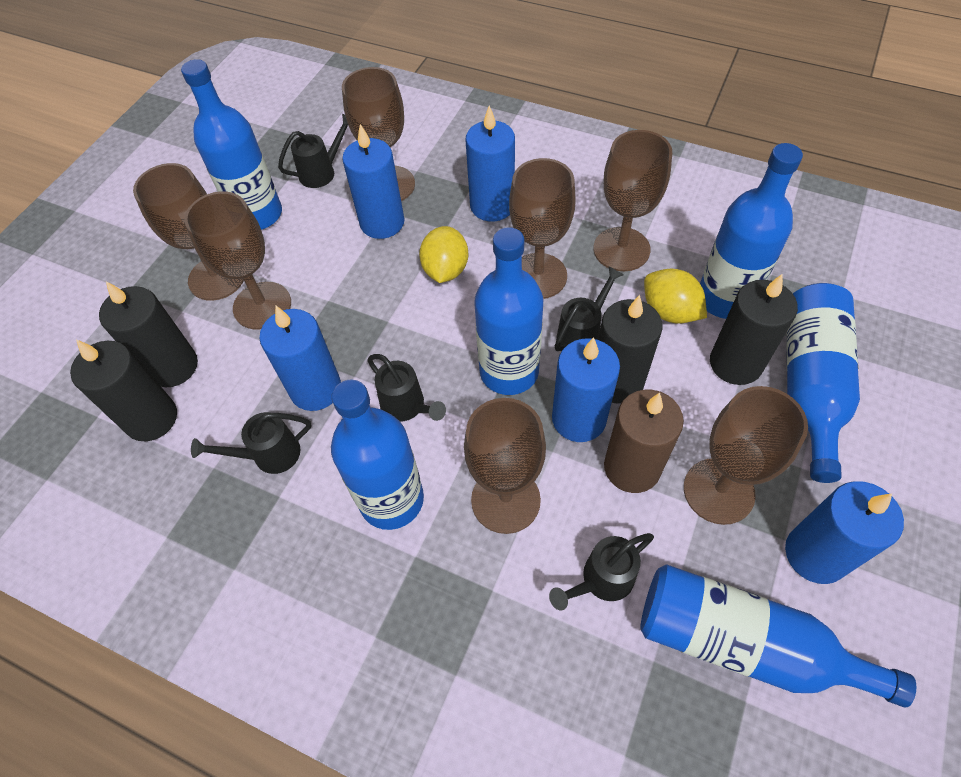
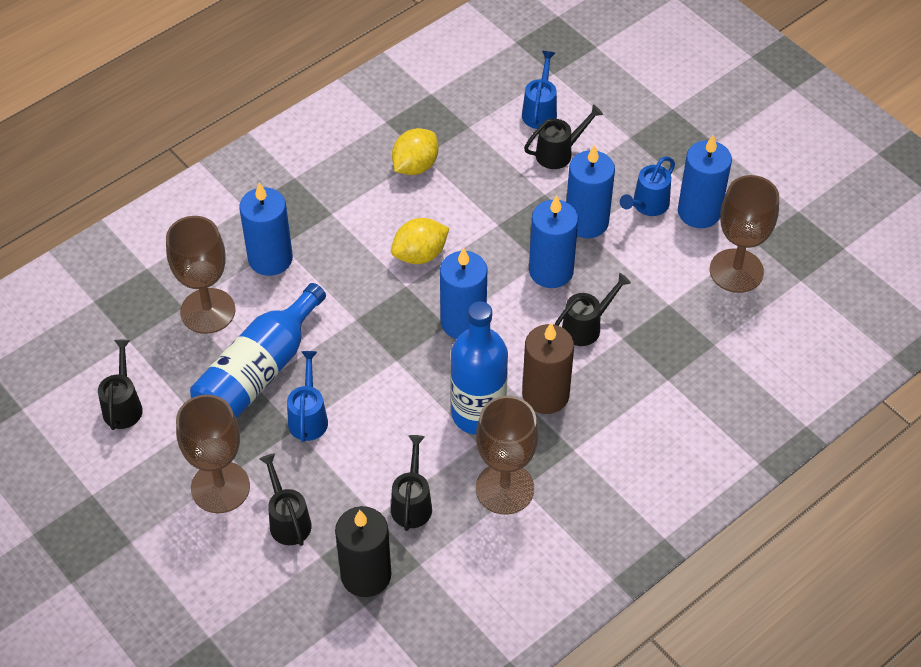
black candle: [70,340,177,441] [99,281,198,387] [598,295,663,404] [710,274,798,385] = 4 -> [335,506,391,597] = 1
blue bottle: [181,59,282,230] [331,380,424,530] [474,227,543,395] [640,564,916,708] [700,143,803,319] [786,283,860,483] = 6 -> [190,283,326,419] [451,301,508,435] = 2
blue watering can: none = 0 -> [287,351,328,442] [522,51,557,129] [620,156,675,216] = 3
brown goblet: [133,163,244,301] [184,191,291,330] [342,67,415,201] [464,398,546,534] [509,158,575,299] [593,130,672,271] [684,386,808,525] = 7 -> [166,216,236,334] [176,394,250,513] [476,396,538,515] [710,175,779,293] = 4

